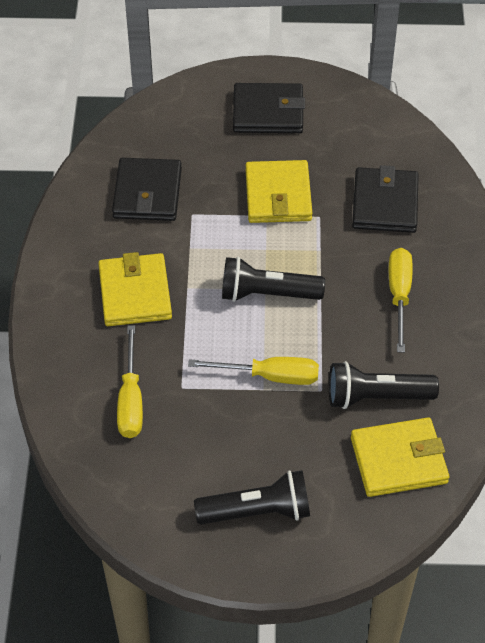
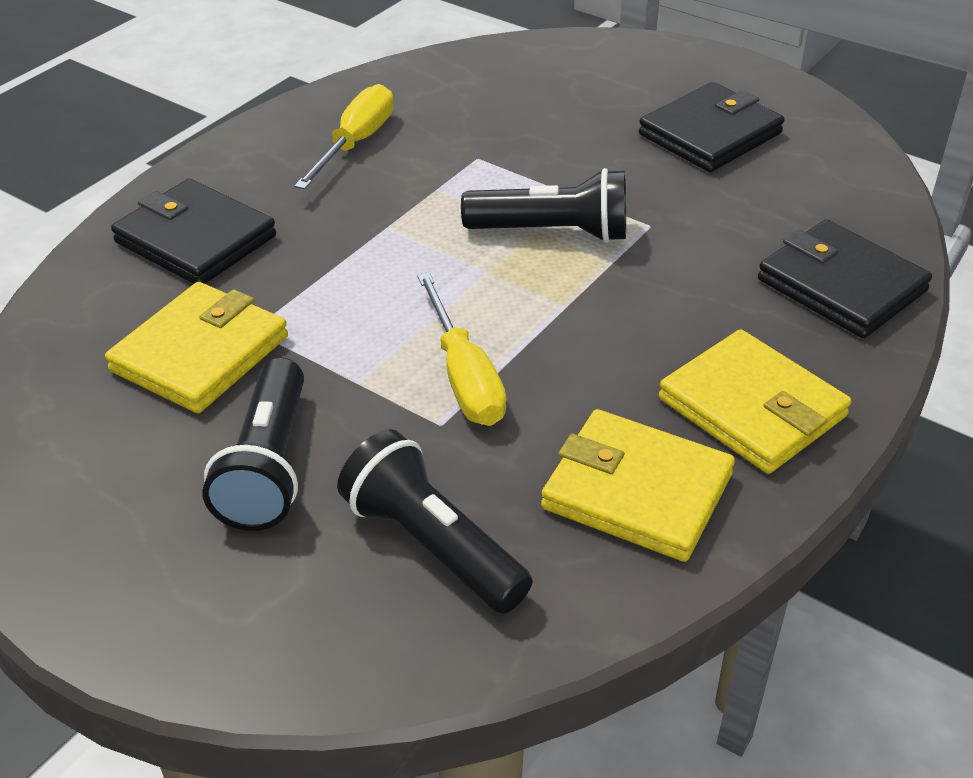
yellow screwdriver: [117,325,143,438] [188,357,319,385] [389,248,413,353] = 3 -> [294,84,394,190] [417,272,507,426] = 2

